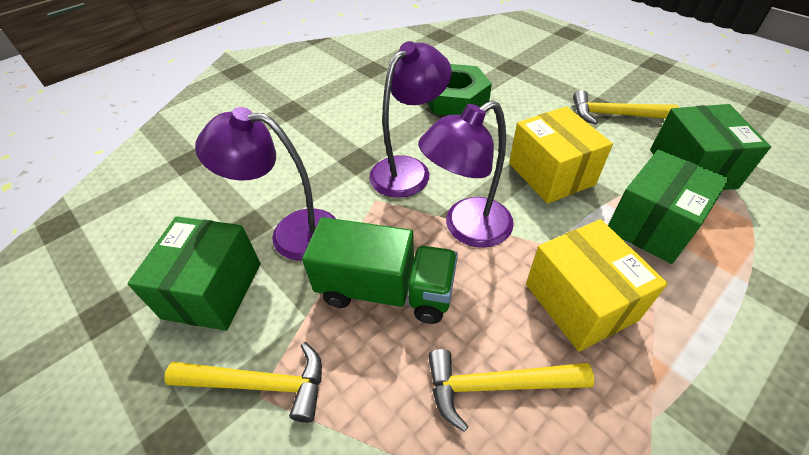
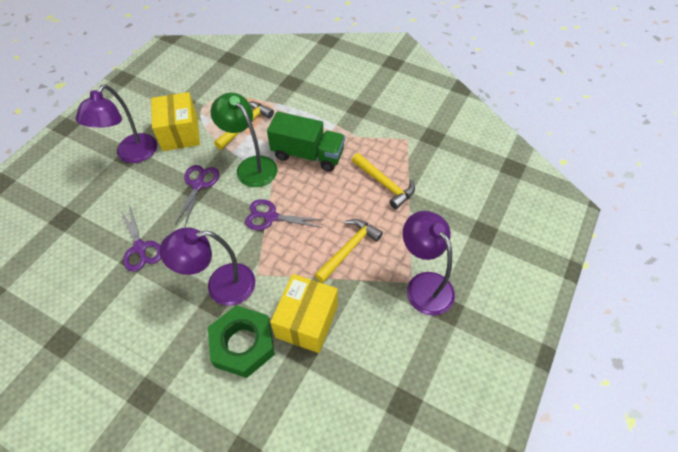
green box: [127,216,261,331] [608,150,729,264] [650,104,771,190] = 3 -> none = 0
green lamp: none = 0 -> [210,93,277,187] = 1
purple scissors: none = 0 -> [121,207,161,272] [175,165,219,226] [245,199,323,230] = 3

